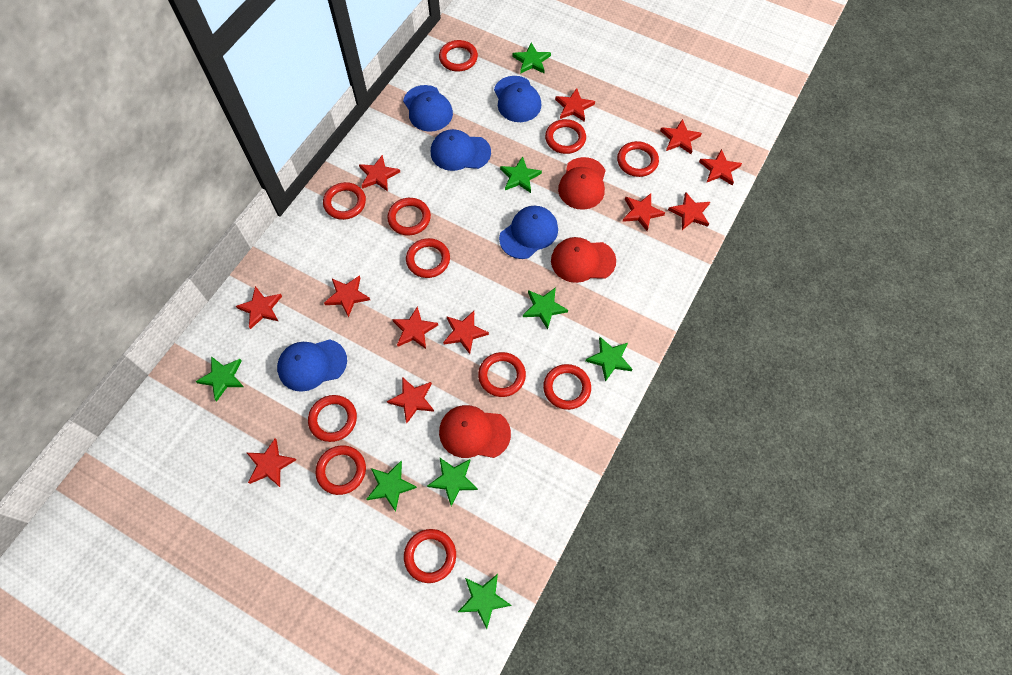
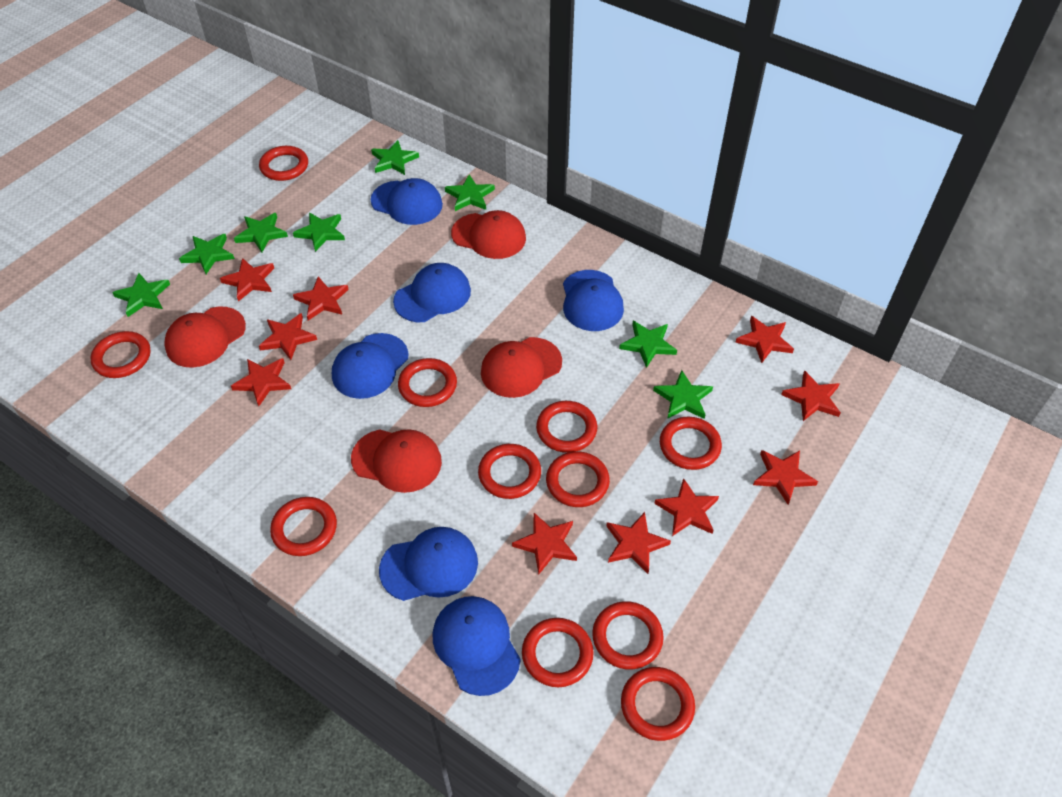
blue cap: [277,339,347,392] [403,85,453,132] [431,129,491,171] [494,76,541,122] [499,206,558,259] = 5 -> [332,333,408,399] [371,178,443,225] [379,527,478,601] [393,263,471,322] [433,596,521,696] [563,270,624,331] = 6
red cap: [439,405,511,458] [551,237,616,283] [558,157,606,210] = 3 -> [164,307,246,368] [351,429,442,493] [451,210,526,259] [481,337,562,398] = 4
red star: [236,286,282,329] [247,439,296,487] [324,275,370,317] [359,155,400,192] [387,377,434,423] [392,307,438,349] [443,311,489,354] [555,88,595,122] [623,193,665,231] [660,119,702,154] [668,192,710,230] [699,149,742,186] = 12 -> [220,258,274,302] [231,358,291,406] [259,313,317,360] [293,276,349,321] [512,513,577,575] [606,512,671,574] [654,478,719,536] [735,316,794,363] [753,450,818,504] [781,370,841,421] = 10

